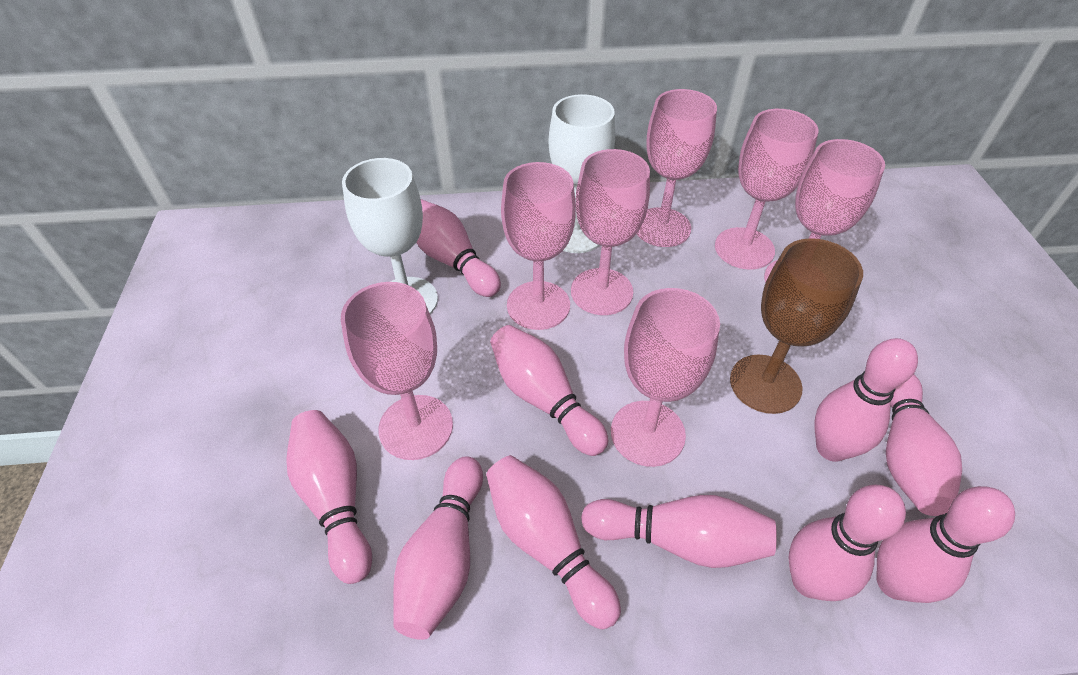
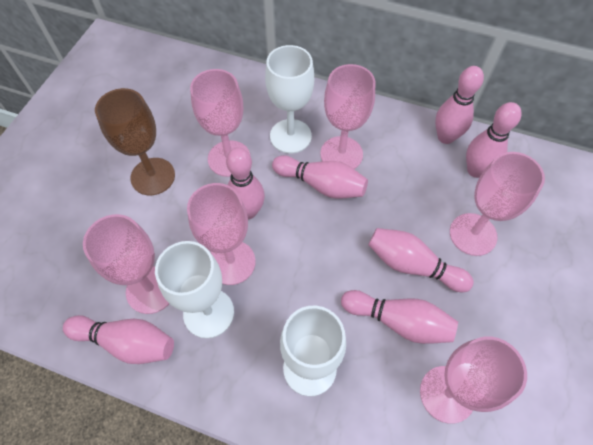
pink bowling pin: [286,410,372,584] [393,456,483,640] [416,199,501,297] [486,455,621,629] [490,325,608,456] [581,495,777,568] [788,485,906,601] [814,338,918,462] [876,486,1015,603] [886,375,962,516] = 10 -> [63,315,174,364] [226,148,265,219] [272,155,368,199] [341,290,458,344] [368,228,474,292] [435,66,484,144] [466,102,522,178] = 7
pink goblet: [341,282,453,460] [501,162,576,330] [571,149,650,315] [611,288,720,467] [637,89,717,247] [715,109,819,269] [764,139,885,283] = 7 -> [83,214,169,314] [187,183,256,285] [190,69,251,177] [320,64,376,169] [420,336,527,424] [450,152,545,256] = 6
white goblet: [342,158,438,314] [549,94,615,253] = 2 -> [155,241,234,338] [265,45,314,153] [280,306,346,396] = 3

